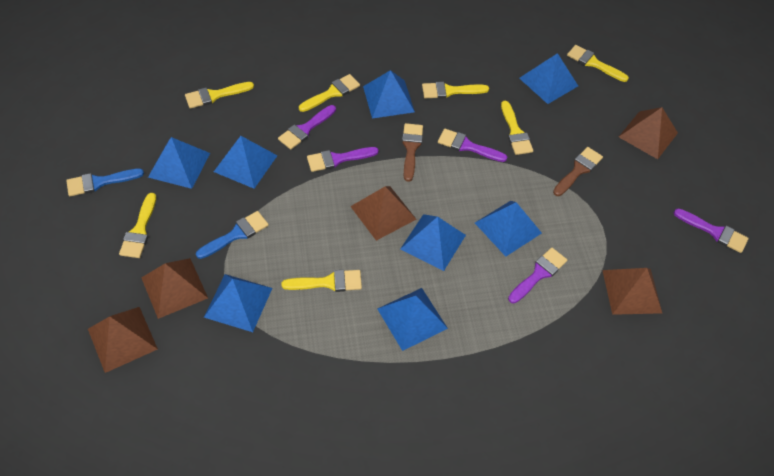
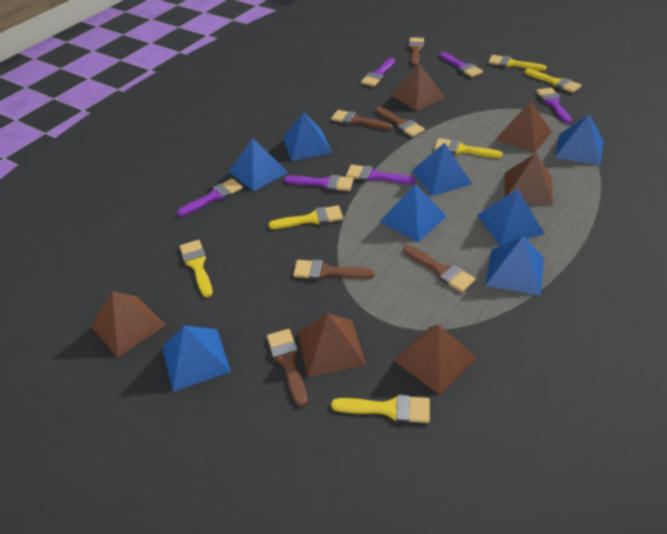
blue brush: [66,168,144,196] [196,211,269,259] = 2 -> none = 0
brown brush: [402,123,423,182] [553,147,603,196] = 2 -> [267,329,307,407] [293,260,375,280] [331,110,392,130] [375,106,425,137] [403,245,475,292] [409,38,424,66] = 6
brown pyramid: [88,307,158,373] [141,258,208,319] [350,186,416,241] [602,268,662,315] [619,107,678,159] = 5 -> [90,291,166,357] [298,314,366,377] [391,64,445,111] [393,325,477,395] [495,101,552,152] [504,153,553,205] = 6
purple brush: [278,105,336,150] [307,147,379,172] [438,129,507,162] [508,247,567,304] [674,208,749,253] = 5 -> [177,178,243,217] [284,175,353,191] [346,164,416,184] [361,58,395,87] [439,52,483,78] [536,88,572,124] = 6
yellow brush: [119,193,156,258] [185,82,254,109] [281,270,362,292] [299,74,360,112] [422,82,489,99] [501,101,533,155] [567,45,629,82] = 7 -> [180,240,212,297] [269,205,343,229] [331,395,430,423] [434,138,503,158] [488,55,547,71] [525,69,582,93] = 6

